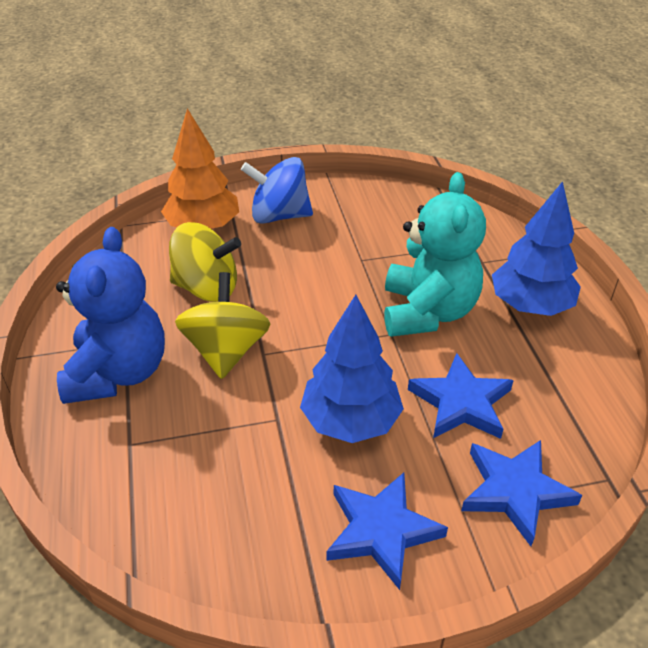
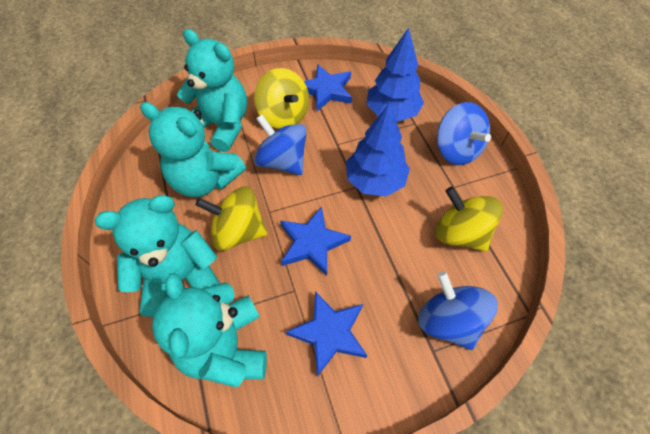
blue spinning top: [241,157,313,224] = 1 -> [254,115,307,175] [418,271,498,350] [437,102,491,165] = 3
blue teddy bear: [56,227,165,404] = 1 -> none = 0
orange tree: [161,108,239,229] = 1 -> none = 0
turquoise teddy bear: [384,172,486,337] = 1 -> [95,195,220,317] [140,102,246,197] [152,273,267,387] [177,29,247,152] = 4
yellow spinning top: [169,222,241,302] [175,272,271,379] = 2 -> [196,186,267,251] [254,68,309,129] [435,187,503,252] = 3

